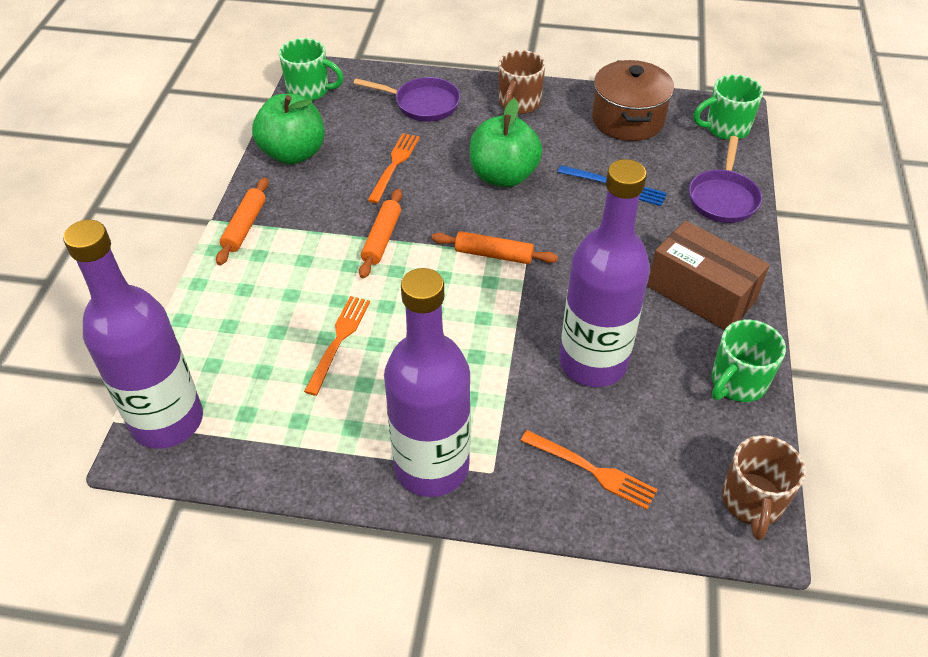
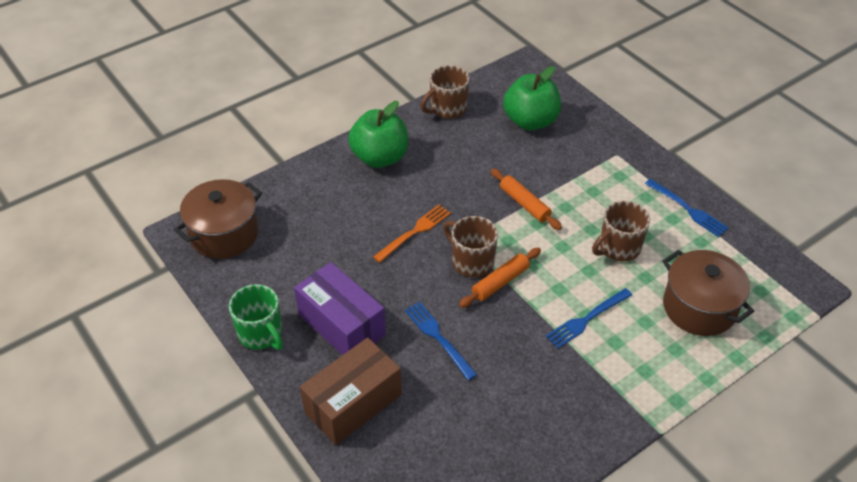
blue fork: [558,165,667,206] = 1 -> [405,302,477,380] [546,288,632,348] [645,179,728,237] = 3
brown mug: [498,50,545,114] [722,435,806,540] = 2 -> [420,65,470,119] [443,216,498,277] [592,201,650,261] = 3
brown pot: [592,60,674,141] = 1 -> [174,179,262,259] [663,250,754,336] = 2
green mug: [279,38,344,101] [693,75,763,140] [711,320,786,402] = 3 -> [229,284,283,350] = 1
orange fork: [304,296,370,396] [368,133,420,203] [520,430,658,510] = 3 -> [373,205,451,263] = 1
orange rolling pin: [216,177,269,265] [359,189,402,278] [432,231,558,264] = 3 -> [459,248,541,308] [491,169,562,230] = 2
purple bottle: [63,220,203,449] [384,268,471,497] [559,159,650,387] = 3 -> none = 0
purple box: none = 0 -> [294,262,386,355] = 1
purple pan: [353,77,460,122] [689,136,762,223] = 2 -> none = 0

